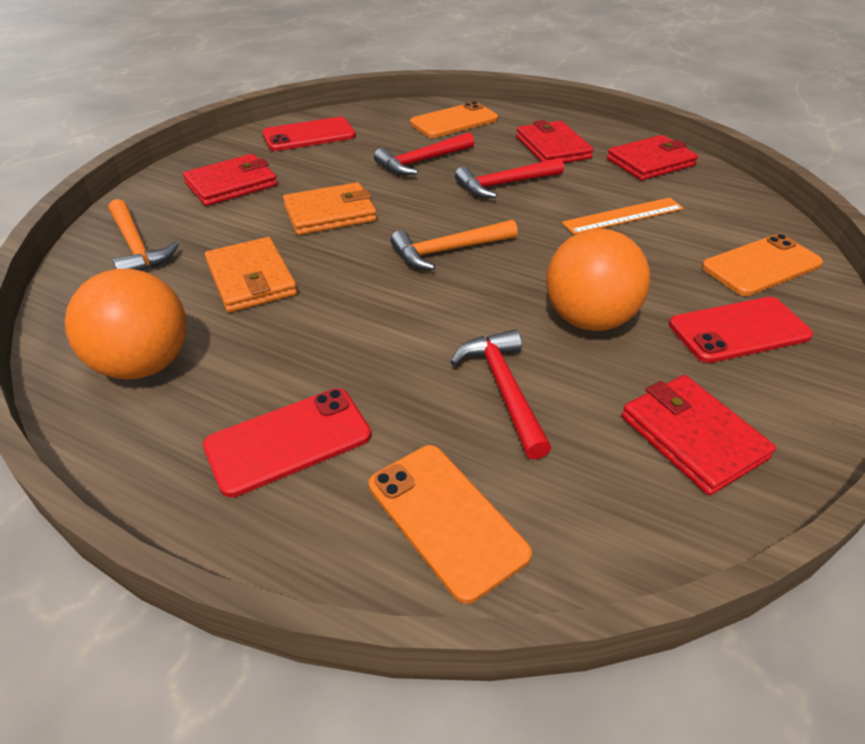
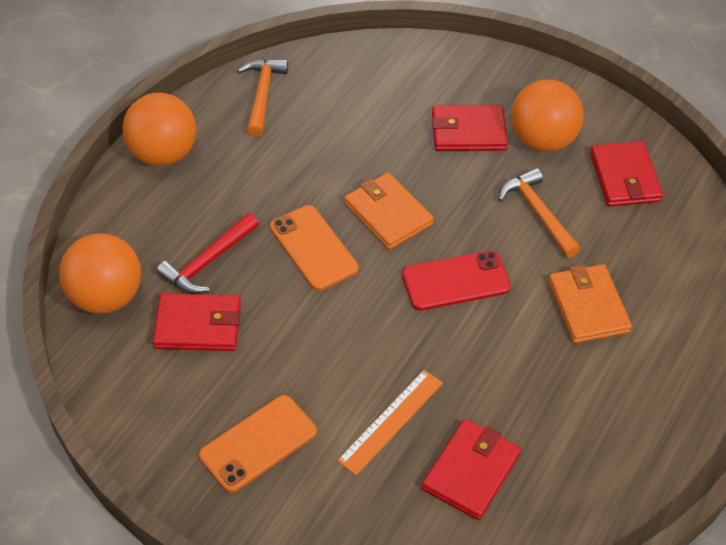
orange ball: [65,269,187,380] [546,229,650,331] = 2 -> [59,233,141,314] [122,93,196,166] [511,79,584,152] = 3
orange phone: [369,445,532,604] [410,101,498,138] [702,234,823,296] = 3 -> [199,395,317,493] [270,205,359,291] = 2
red hammer: [374,132,474,175] [450,329,551,460] [455,158,564,198] = 3 -> [156,213,259,294] = 1
red phone: [203,388,371,497] [262,117,356,151] [669,297,813,363] = 3 -> [402,251,511,311] = 1

